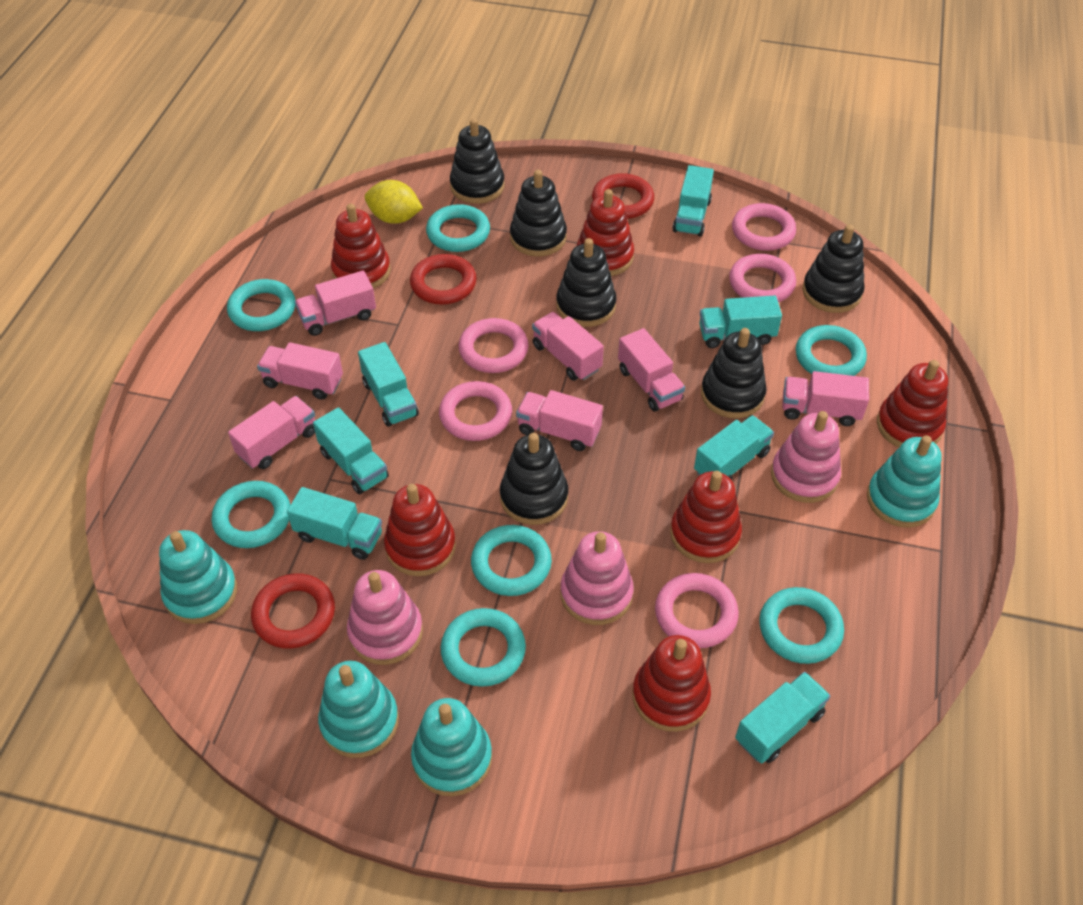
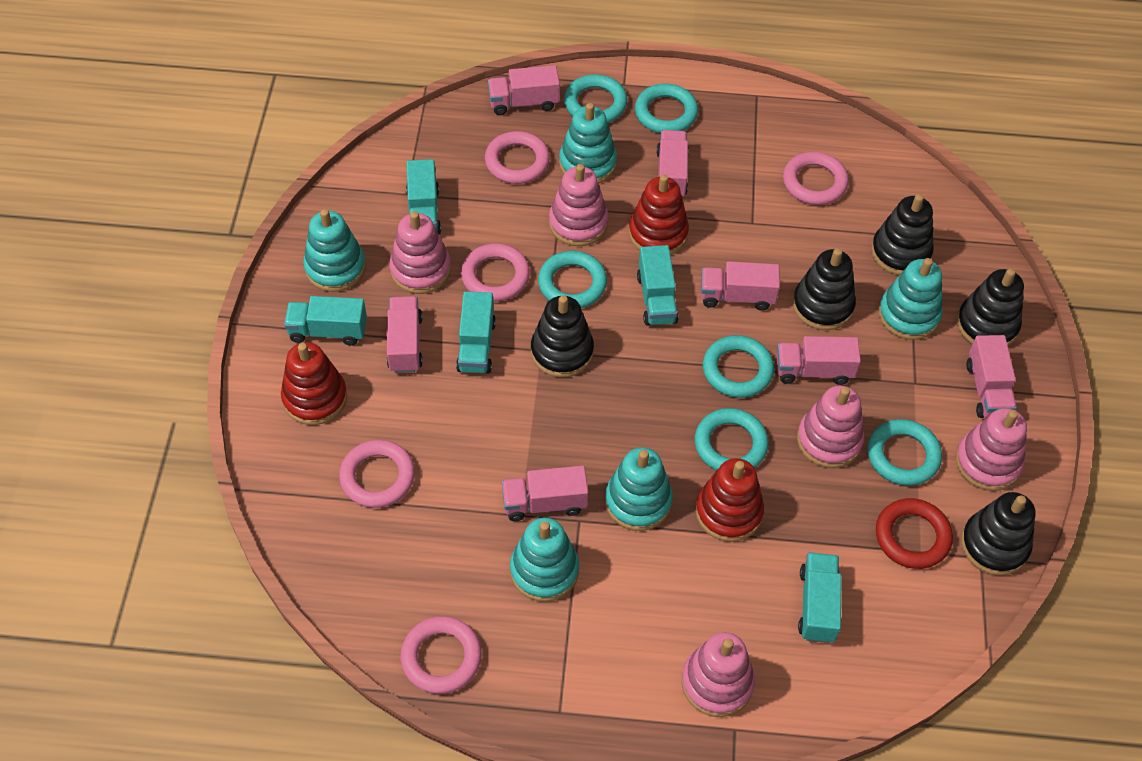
black stacking toy: [450,118,505,204] [500,433,568,525] [510,170,567,257] [556,238,616,327] [701,328,767,418] [802,225,865,313] = 6 -> [531,295,594,378] [793,248,856,330] [871,194,934,275] [957,268,1024,346] [961,492,1036,576] = 5
pink stacking toy: [347,570,423,665] [560,531,634,625] [771,411,841,503] = 3 -> [389,211,451,294] [549,164,608,246] [682,632,755,717] [797,385,864,468] [955,408,1027,491] = 5
red ring: [251,573,335,649] [410,254,477,305] [592,173,654,219] = 3 -> [876,498,953,569] = 1
red stacking toy: [331,204,391,289] [384,484,456,576] [576,189,634,276] [633,635,711,732] [670,471,742,563] [877,360,948,447] = 6 -> [281,342,347,425] [629,174,689,255] [695,458,764,542] = 3
turquoise ring: [212,481,290,548] [227,279,295,331] [426,204,490,252] [441,608,526,687] [471,525,552,596] [759,587,844,664] [796,325,867,376] = 7 -> [538,251,607,308] [564,74,627,123] [635,84,698,133] [695,408,769,471] [703,335,774,398] [868,419,942,486] = 6
turquoise stacking toy: [159,530,237,624] [318,661,399,758] [411,698,492,796] [867,435,942,528] = 4 -> [303,209,366,292] [510,518,579,602] [559,103,617,183] [605,447,673,531] [878,258,943,340] = 5
turquoise truck: [287,487,382,560] [313,407,389,494] [358,342,419,427] [672,165,714,237] [694,415,774,480] [699,296,782,348] [735,672,831,764] = 7 -> [284,296,367,346] [406,159,441,234] [456,291,496,374] [637,245,679,326] [798,552,842,643] = 5
yellow lemon: [365,180,423,224] = 1 -> none = 0

